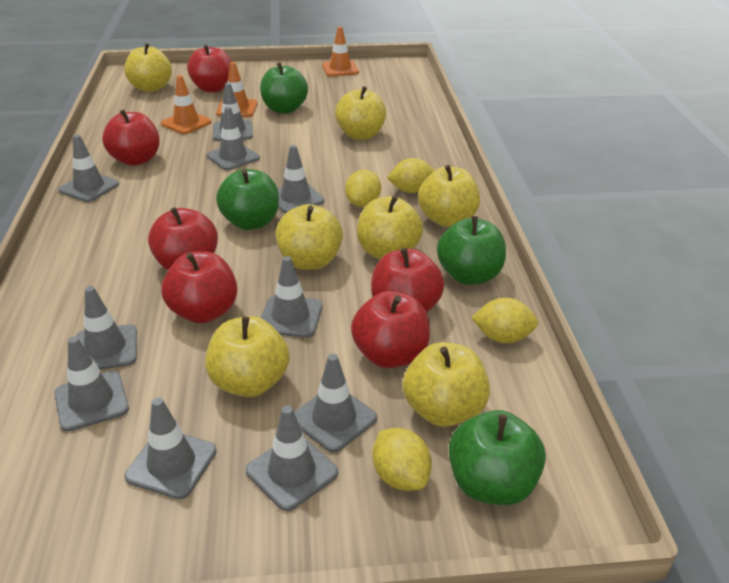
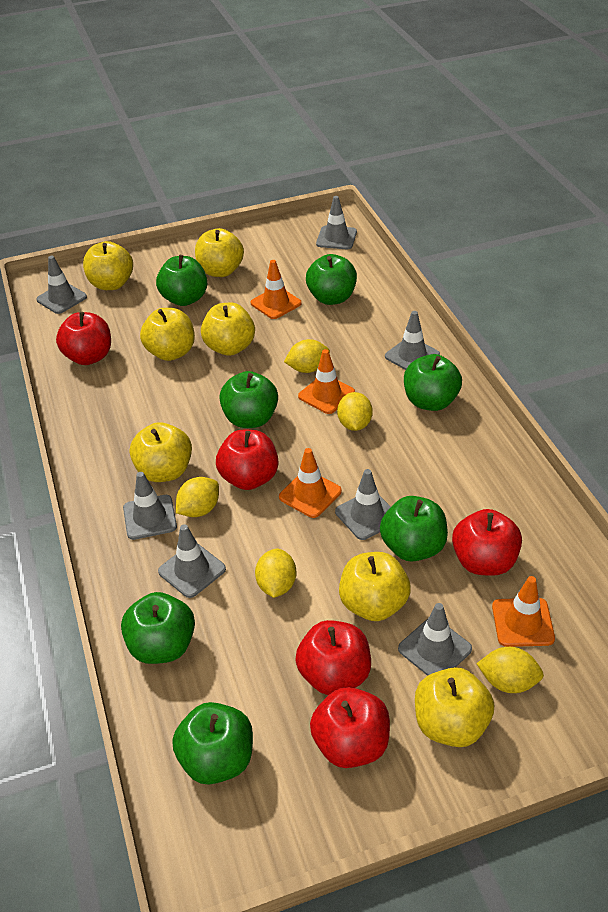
green apple: [216,169,279,230] [260,62,308,114] [437,216,506,285] [449,410,546,506] = 4 -> [121,592,195,664] [156,255,207,306] [172,702,253,785] [219,371,278,428] [306,254,357,305] [380,496,448,562] [404,354,462,411] = 7
grey traffic cone: [54,336,129,432] [58,134,119,202] [76,286,137,370] [125,397,217,499] [207,107,260,170] [213,83,253,141] [246,405,338,511] [261,256,322,338] [278,145,325,213] [294,354,377,452] = 10 -> [36,256,87,314] [123,472,177,540] [158,524,226,598] [316,196,357,249] [335,469,391,540] [385,311,440,370] [398,603,472,676] = 7
orange traffic cone: [161,75,212,134] [216,62,258,117] [322,26,359,76] = 3 -> [250,260,302,319] [279,448,342,518] [298,349,355,414] [492,576,555,647] = 4
red apple: [102,109,160,166] [148,207,218,270] [161,251,237,323] [187,44,232,92] [351,291,430,368] [371,248,444,312] = 6 -> [56,312,111,365] [216,430,279,490] [295,620,371,695] [310,687,390,768] [452,509,522,576] = 5
yellow lemon: [345,170,381,207] [372,428,432,491] [387,158,435,193] [471,298,538,343] = 4 -> [176,477,219,517] [255,549,297,598] [284,339,330,373] [337,392,373,431] [477,647,544,693] = 5

